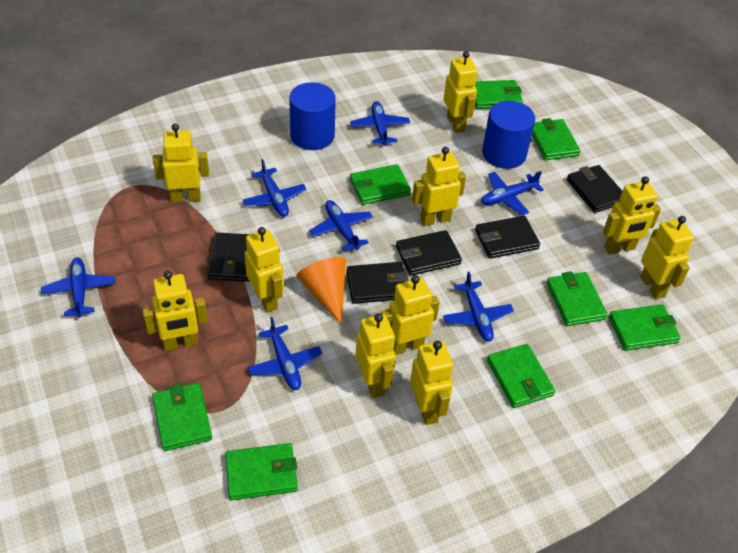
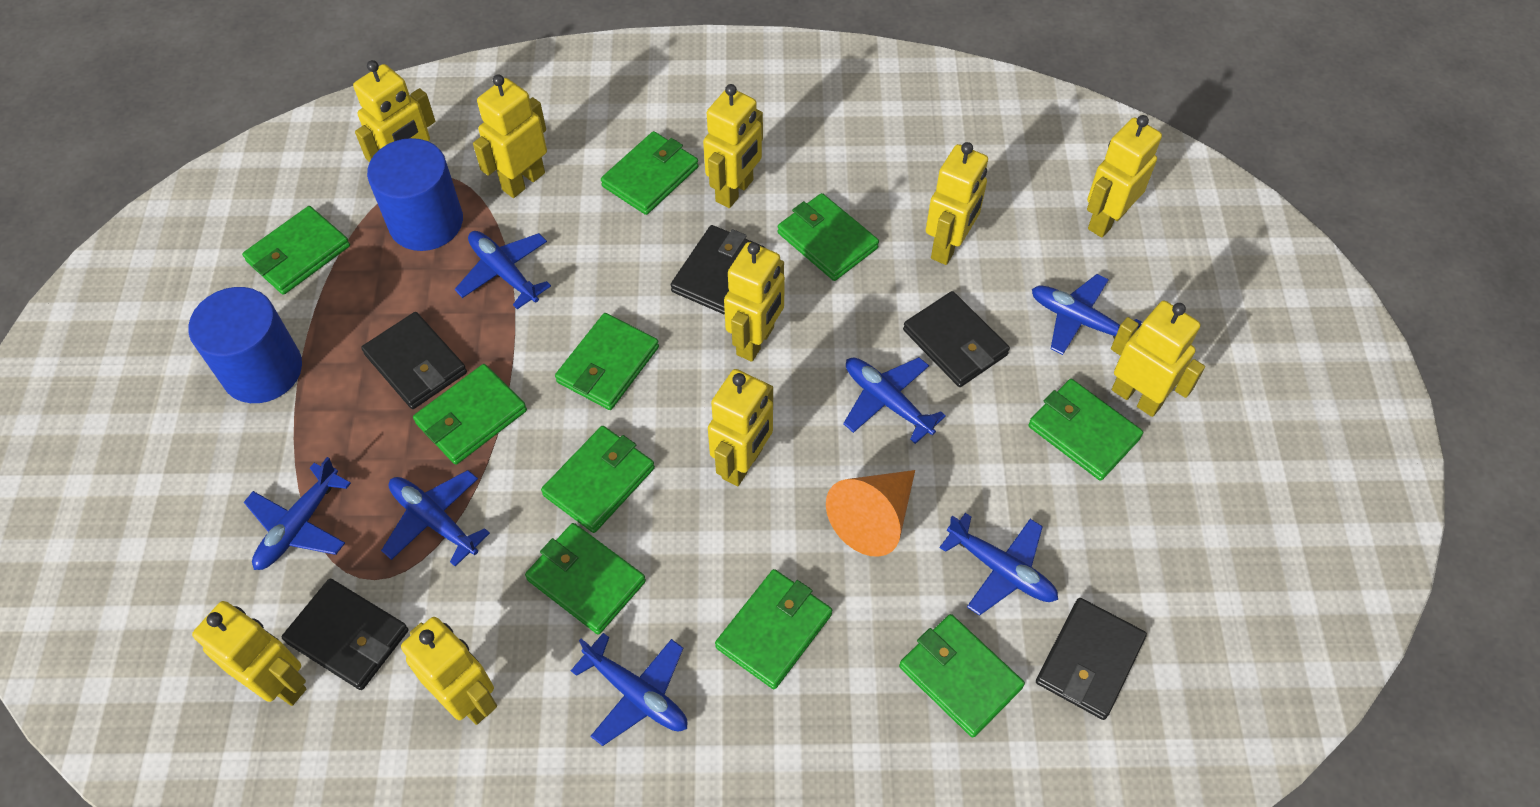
green wallet: [152,383,212,451] [225,443,298,500] [350,164,411,205] [475,80,523,109] [487,344,555,408] [532,118,580,160] [546,271,608,326] [609,304,681,351] = 8 -> [242,206,350,295] [413,364,527,465] [525,523,646,634] [541,426,655,533] [555,313,659,410] [601,131,699,215] [715,569,832,689] [778,193,879,281] [899,614,1025,738] [1028,379,1143,481] = 10

